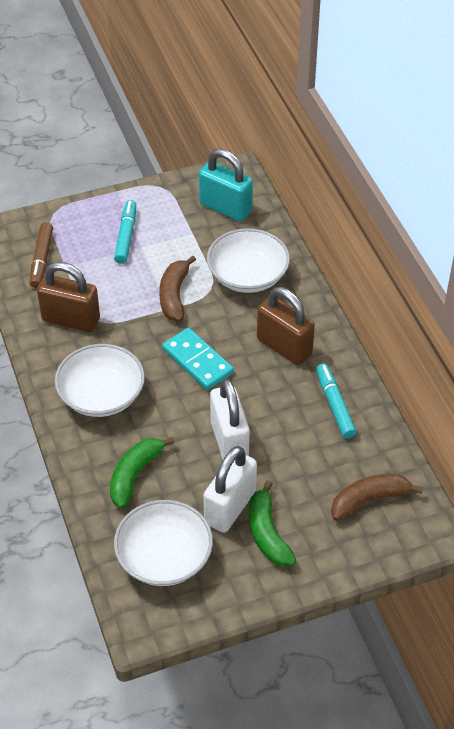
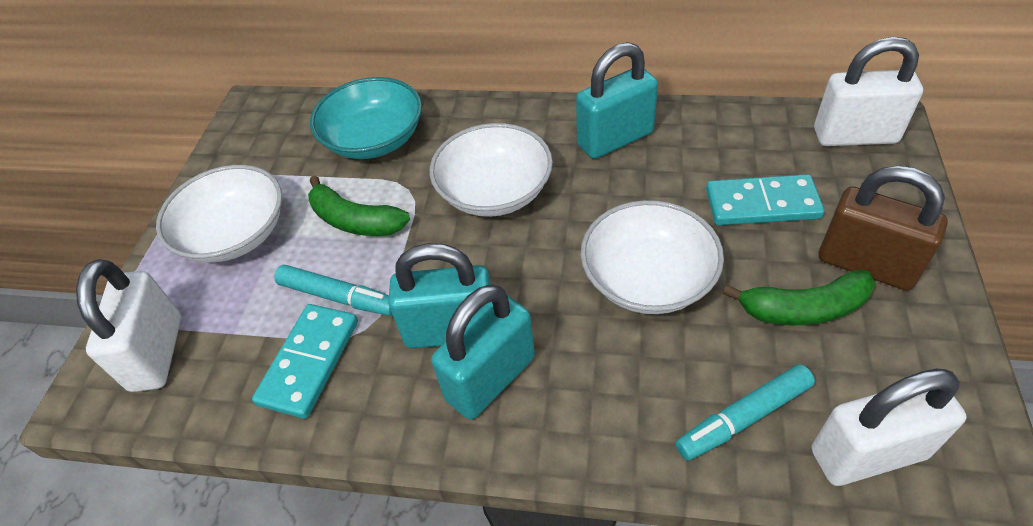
brown banana: [159,256,196,321] [331,474,423,521] = 2 -> none = 0
brown marker: [30,222,53,288] = 1 -> none = 0
brown padlock: [37,262,100,332] [257,287,315,365] = 2 -> [819,166,948,290] = 1
turquoise bowl: none = 0 -> [310,77,422,159] = 1
turquoise domino: [162,328,234,390] = 1 -> [252,304,358,419] [706,174,824,225] = 2
turquoise padlock: [199,149,253,222] = 1 -> [388,243,491,348] [431,284,535,419] [576,42,658,159] = 3
white padlock: [203,446,257,533] [210,378,250,459] = 2 -> [76,259,181,392] [812,368,967,486] [814,37,923,146] = 3

